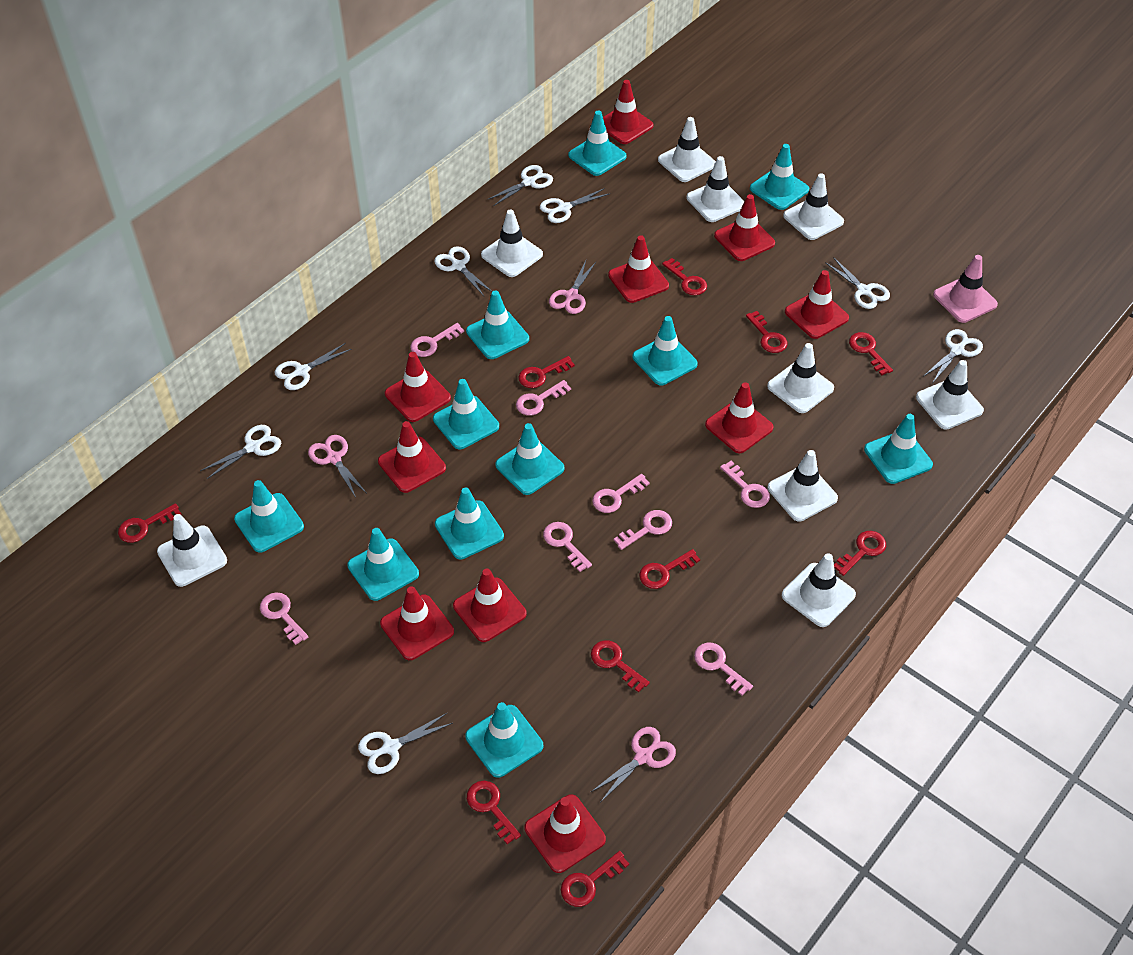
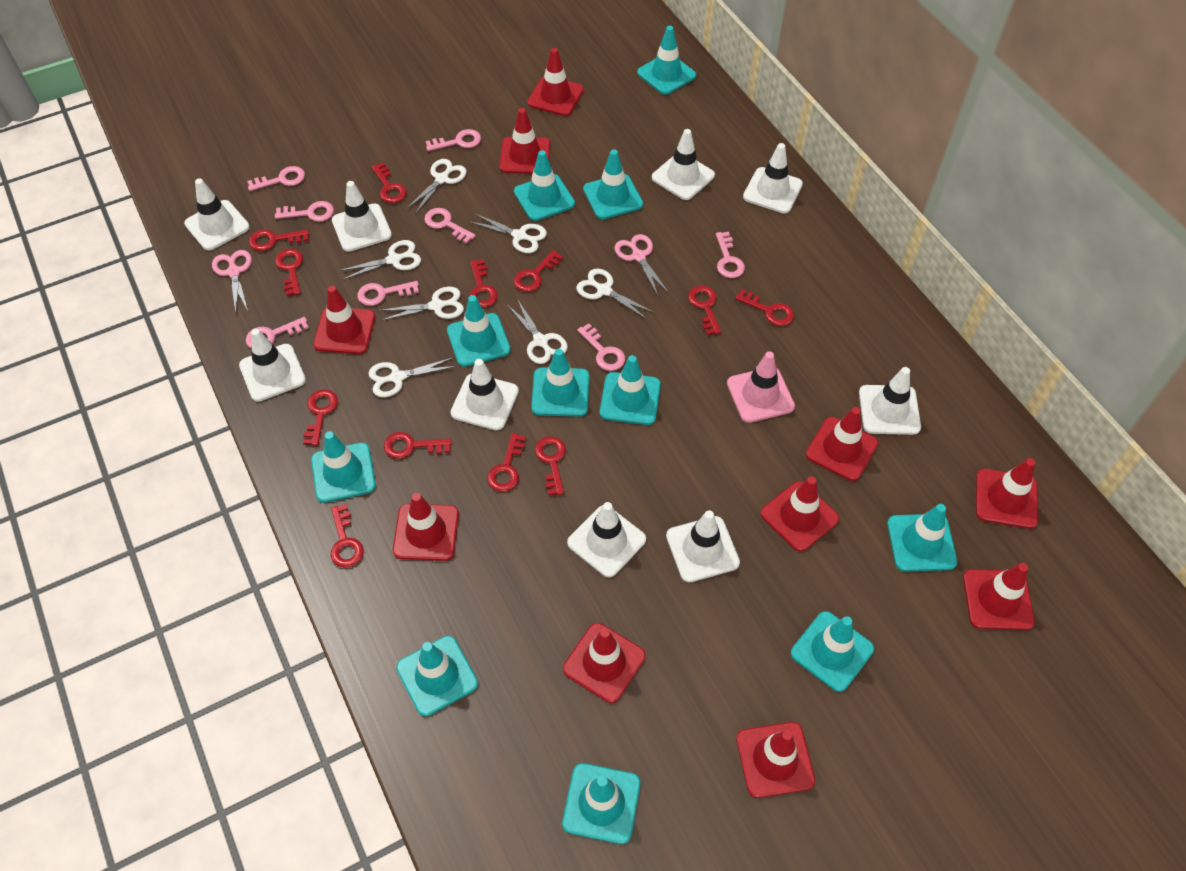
pink scissors: [308,435,366,498] [549,261,596,314] [591,727,676,801] = 3 -> [212,250,252,313] [614,234,669,296] = 2
red key: [118,503,181,543] [467,781,521,844] [518,356,575,388] [561,851,629,907] [591,640,650,692] [639,549,700,589] [662,258,707,295] [746,311,788,353] [834,531,886,576] [849,332,893,375] = 10 -> [249,229,309,251] [275,249,303,296] [303,389,338,446] [330,504,364,568] [372,163,407,203] [384,432,452,459] [469,259,498,307] [487,433,526,492] [514,250,563,292] [535,436,566,495] [688,286,721,335] [735,289,794,326] = 12
white scissors: [200,425,281,479] [275,343,351,390] [358,713,453,774] [434,246,493,296] [487,165,553,206] [540,188,610,223] [825,257,890,309] [924,329,983,382] = 8 -> [338,240,421,280] [368,357,457,397] [379,286,464,321] [406,159,467,214] [470,213,547,253] [507,299,568,364] [576,269,654,319] = 7

